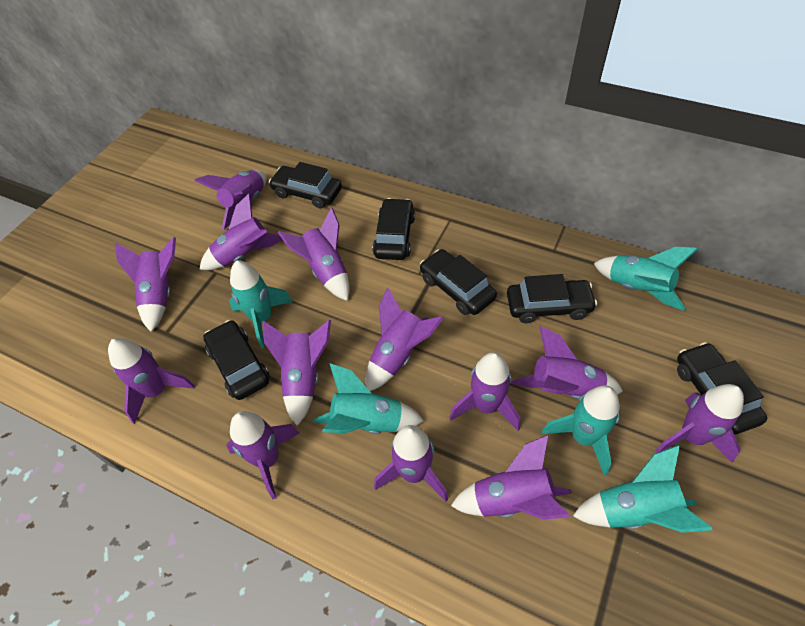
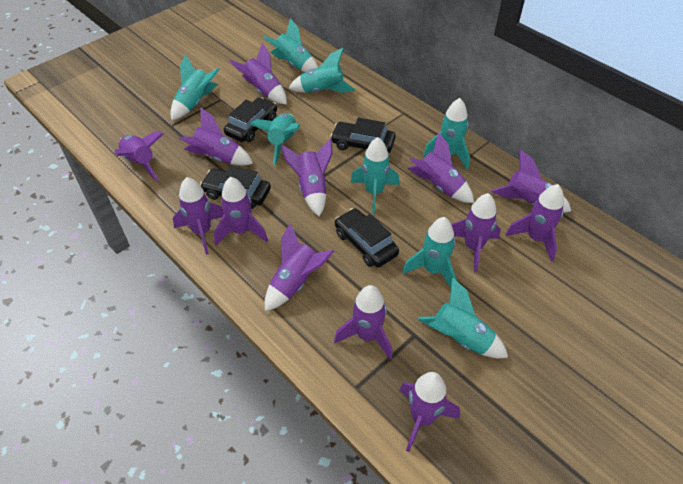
black car: [203,320,270,400] [269,162,342,208] [372,198,415,260] [420,249,497,315] [507,274,597,323] [677,342,767,435] = 6 -> [200,166,271,209] [224,97,277,142] [330,118,395,153] [335,208,399,267] = 4
turquoise rocket: [229,261,292,348] [313,363,424,434] [542,385,620,476] [573,445,712,533] [593,247,698,311] = 5 -> [170,55,220,121] [250,113,300,165] [263,18,318,73] [289,48,355,93] [350,137,399,214] [402,217,456,288] [418,277,508,358] [423,98,470,169] = 8

